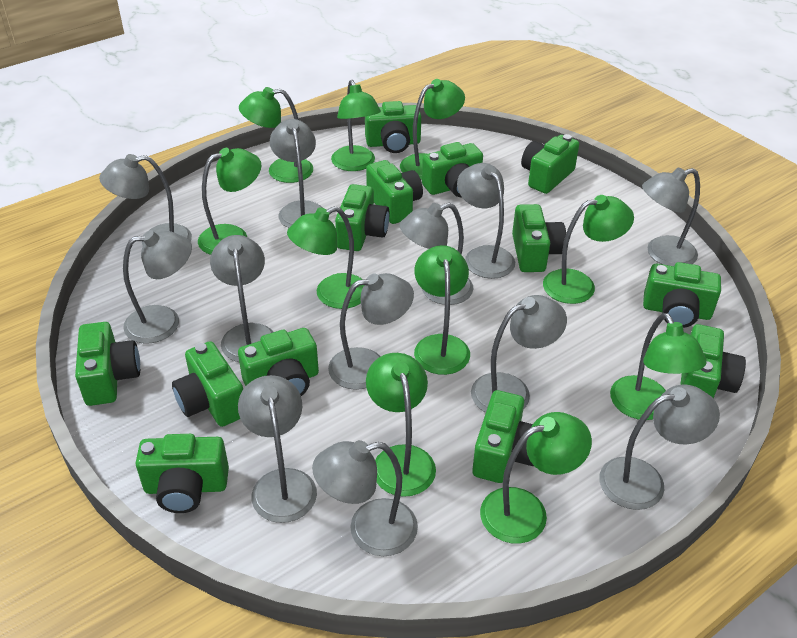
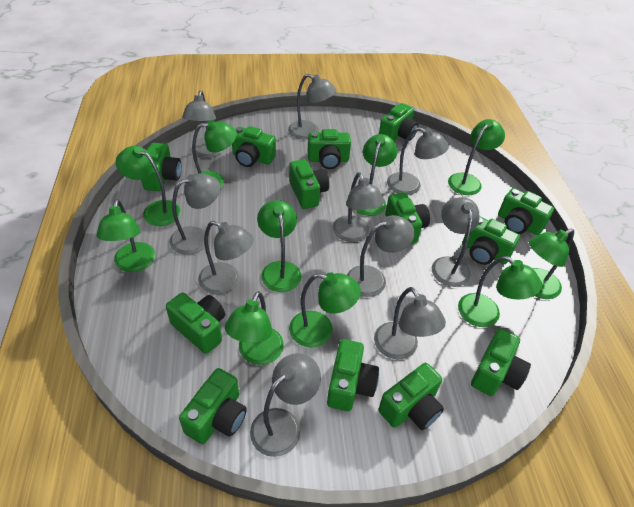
grey lamp: [99,154,192,245] [123,230,192,344] [210,235,273,362] [238,375,317,523] [270,119,323,228] [312,440,418,556] [328,273,414,390] [399,203,473,305] [457,163,515,279] [471,295,567,413] [599,385,720,510] [642,168,700,266] = 12 -> [170,173,221,255] [182,91,223,158] [198,221,254,294] [250,353,321,457] [288,74,336,139] [333,172,384,242] [347,215,415,297] [374,287,446,359] [387,127,449,195] [432,197,479,287] = 10

